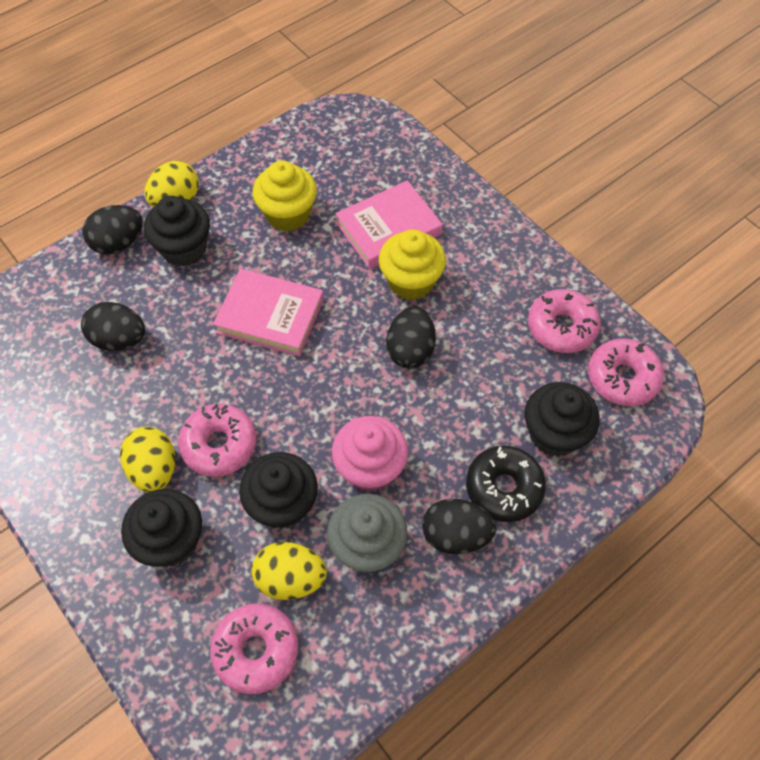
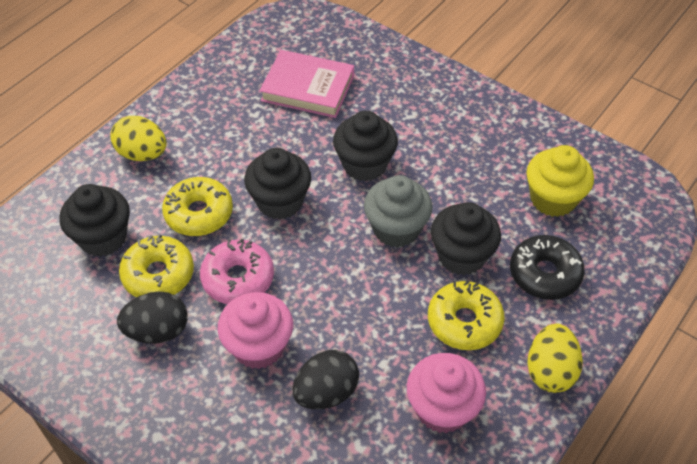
black egg: [81,302,145,351] [82,205,143,254] [386,306,436,368] [422,499,496,554] = 4 -> [117,291,188,344] [292,350,359,409] = 2
pink book: [213,269,324,356] [336,180,443,269] = 2 -> [259,50,354,118] = 1
pink cupcake: [332,416,408,492] = 1 -> [218,292,293,369] [407,353,486,433] = 2
pink donut: [178,404,256,477] [210,603,298,694] [528,289,600,353] [588,338,664,406] = 4 -> [200,239,274,304] = 1
yellow cupcake: [252,161,317,231] [379,229,446,300] = 2 -> [527,145,594,217] = 1
yellow donut: none = 0 -> [119,235,194,297] [162,177,233,236] [428,280,505,350] = 3
yellow egg: [120,427,175,493] [144,161,199,207] [251,542,327,600] = 3 -> [110,116,167,161] [527,324,583,393] = 2

